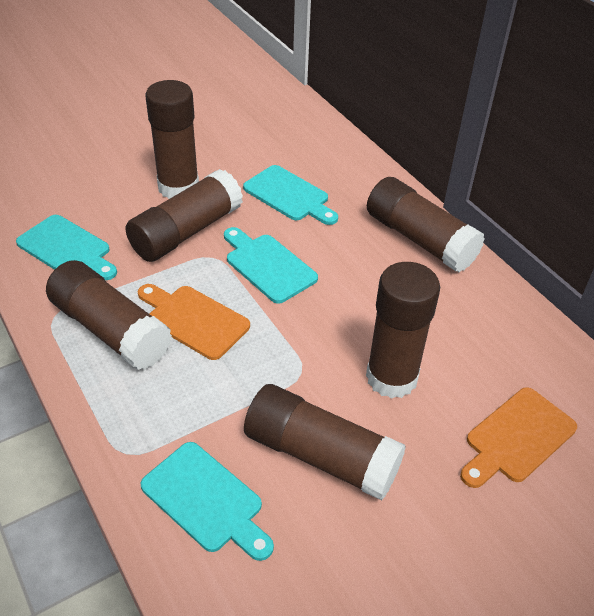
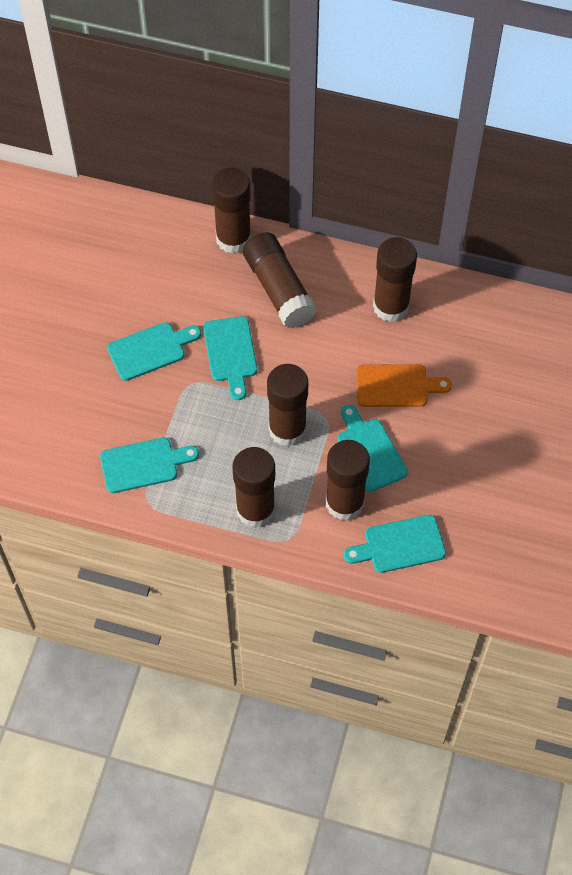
orange cutting board: [138,284,250,360] [460,387,577,488] = 2 -> [357,364,452,407] = 1
turquoise cutting board: [16,215,117,280] [140,442,274,561] [224,227,318,304] [243,165,338,225] = 4 -> [100,438,199,493] [107,322,201,381] [203,316,257,400] [338,405,408,492] [344,515,446,573] = 5

